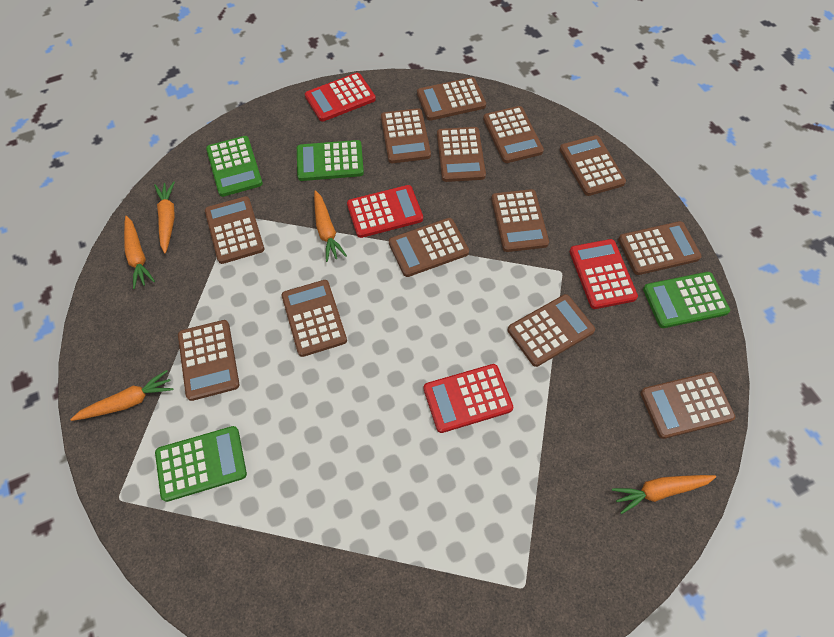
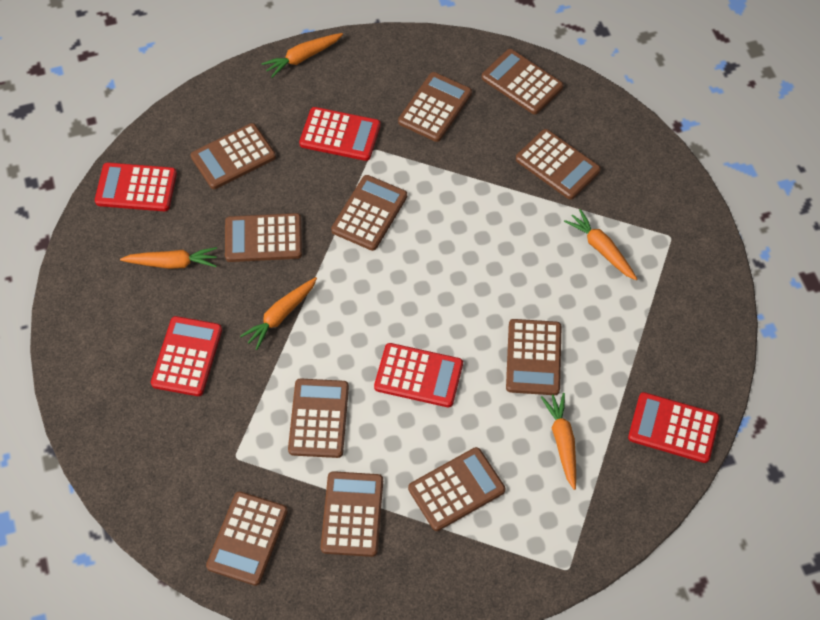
brown calculator: [178,320,240,401] [205,196,264,264] [281,280,347,357] [381,108,431,163] [389,218,469,277] [417,77,486,121] [437,127,486,182] [483,106,544,163] [491,189,549,252] [508,294,595,367] [560,135,626,196] [618,221,701,275] [641,372,735,439] = 13 -> [191,123,276,189] [206,491,288,586] [225,213,302,262] [288,378,349,458] [321,471,383,557] [331,175,407,251] [398,72,472,142] [408,447,505,531] [482,49,563,114] [506,319,562,395] [516,129,601,200] = 11
green calculator: [155,426,247,502] [206,136,263,197] [297,140,364,181] [643,272,730,328] = 4 -> none = 0
red calculator: [305,73,376,122] [347,185,423,238] [424,364,513,433] [570,239,638,309] = 4 -> [95,162,177,211] [151,316,222,396] [299,107,381,161] [374,343,463,407] [628,392,720,463] = 5

